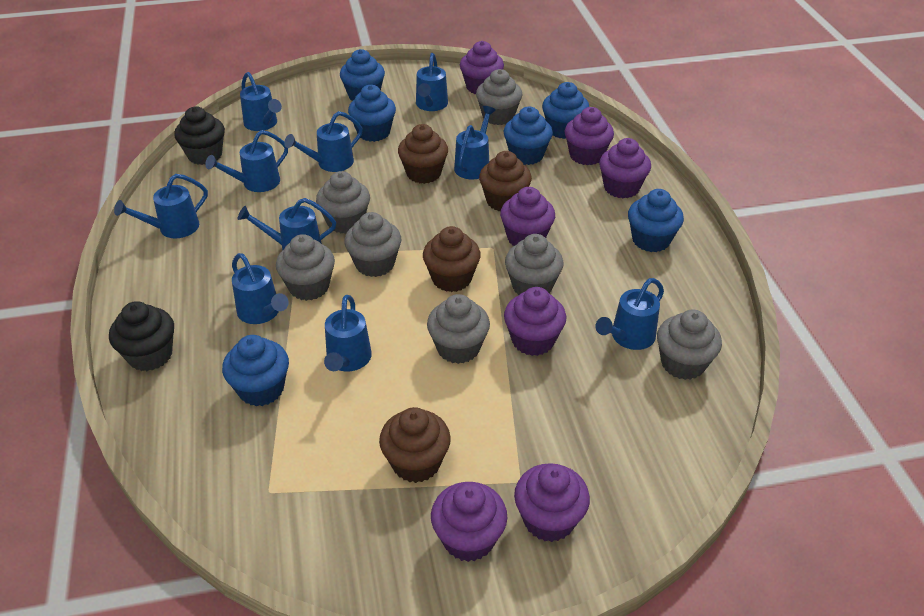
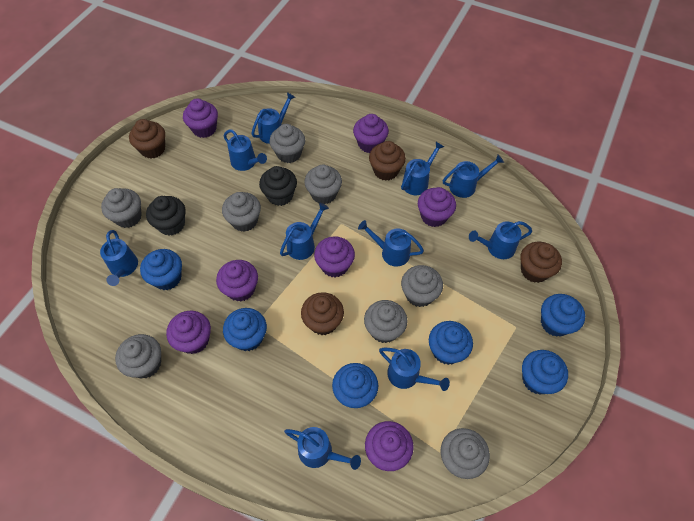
grey cupcake: [276,234,335,301] [316,171,370,234] [344,212,401,277] [427,294,490,364] [476,69,522,125] [505,234,564,295] [657,309,722,380] = 7 -> [101,188,142,228] [115,334,161,379] [222,192,261,232] [269,124,305,163] [304,164,342,204] [364,300,407,343] [401,265,443,307] [440,428,490,479] = 8

